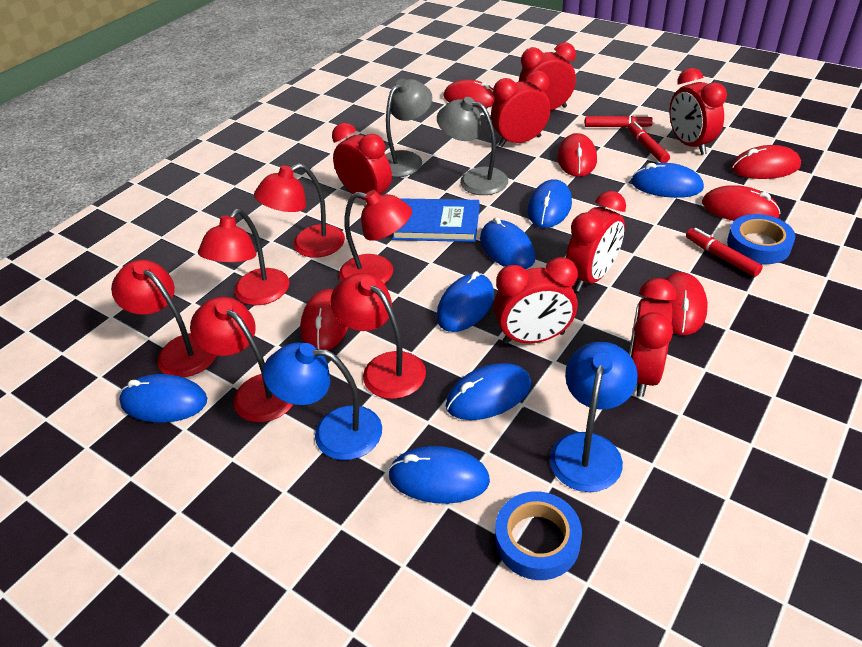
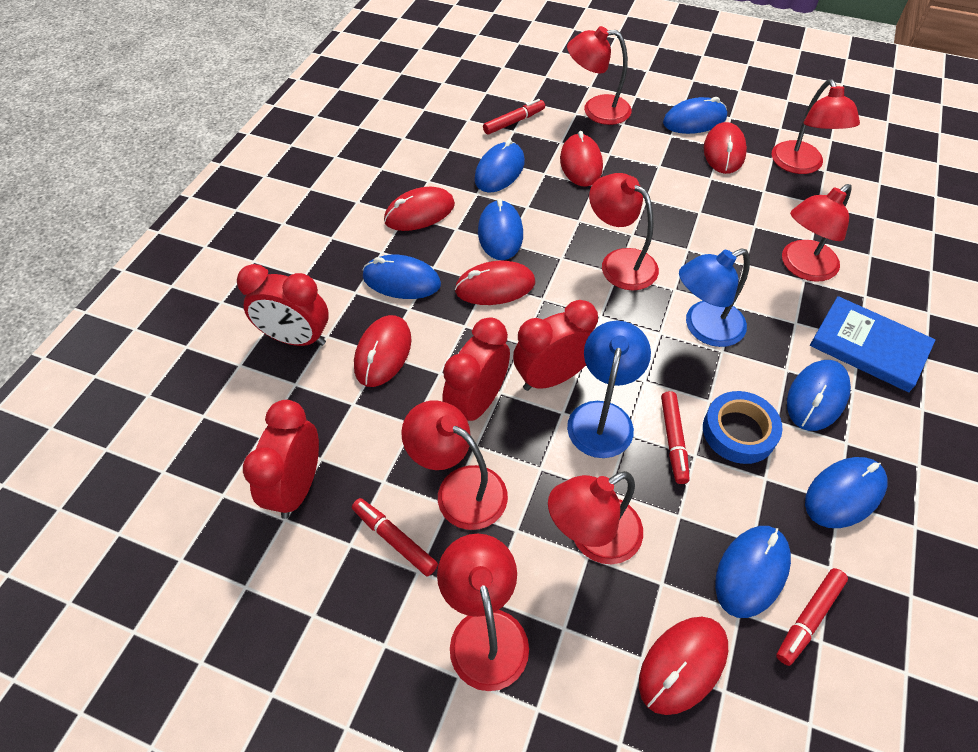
blue tape: [495,491,582,580] [727,214,795,264] = 2 -> [703,391,783,464] = 1
grey lamp: [385,78,432,177] [437,97,508,195] = 2 -> none = 0
red clock: [332,123,392,200] [491,70,551,147] [494,257,578,344] [519,42,576,110] [566,191,626,292] [629,278,676,397] [670,68,727,155] = 7 -> [237,264,329,346] [243,400,319,519] [442,317,510,421] [513,300,598,391] = 4
red lamp: [111,260,217,377] [190,297,293,422] [198,209,289,305] [254,163,345,258] [330,273,426,399] [339,190,412,284] = 6 -> [401,401,508,530] [437,533,529,691] [548,471,643,564] [567,26,632,125] [589,173,659,290] [772,79,860,174] [782,184,852,282] = 7
red marker: [585,115,653,127] [628,121,670,163] [686,228,763,277] = 3 -> [352,498,438,577] [483,99,545,135] [661,391,690,484] [776,568,848,666] = 4

